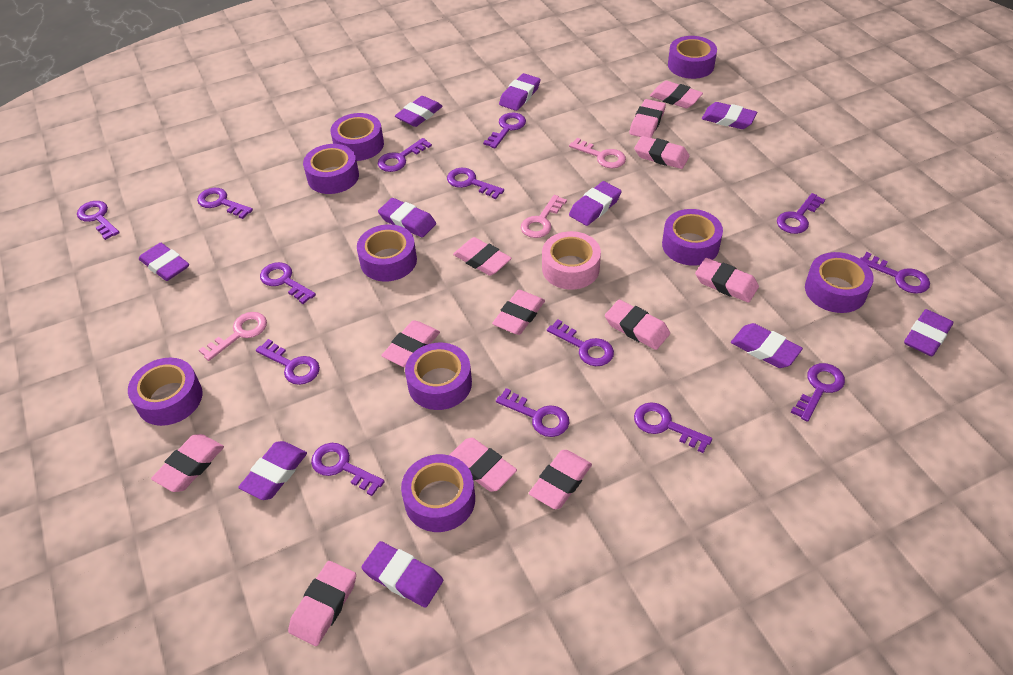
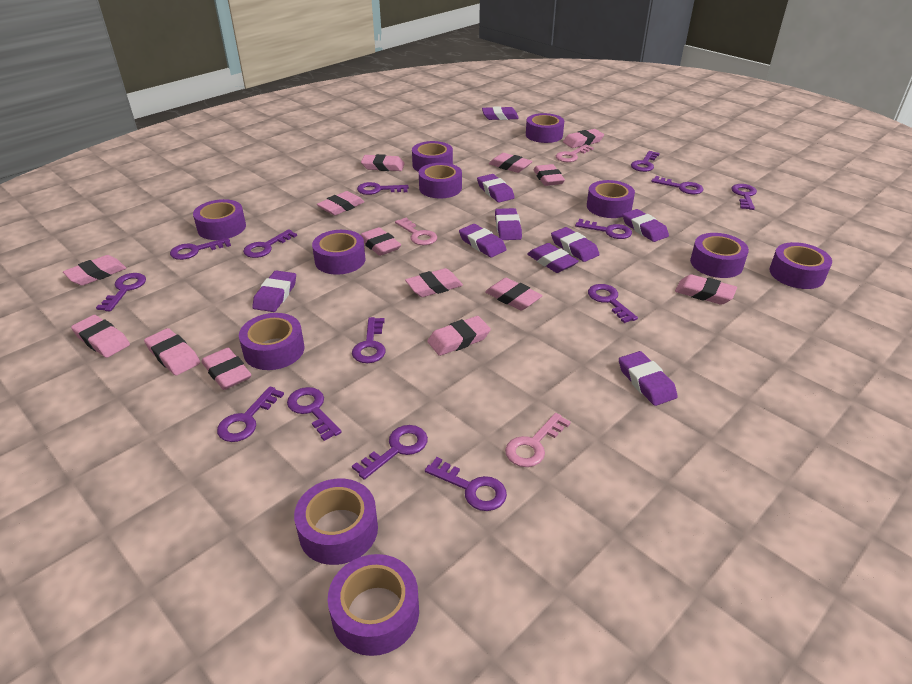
pink eraser: [151,434,224,492] [288,561,356,646] [381,320,440,367] [450,438,517,492] [453,237,512,276] [492,290,545,335] [529,450,592,509] [605,300,670,350] [629,99,666,138] [634,136,690,169] [650,81,703,109] [695,258,759,303] = 12 -> [63,255,126,286] [71,315,130,358] [144,328,200,376] [201,348,251,390] [317,191,364,215] [360,227,401,256] [361,154,405,171] [405,268,463,297] [427,316,491,356] [485,278,543,310] [489,153,533,173] [534,164,565,186] [563,129,604,148] [675,275,737,305] = 14
pink tape: [542,231,601,290] = 1 -> none = 0
purple eraser: [139,243,189,281] [238,441,307,500] [361,541,443,608] [378,198,436,237] [395,96,443,127] [499,73,541,111] [569,181,622,226] [702,102,757,129] [731,323,803,368] [904,309,953,356] = 10 -> [252,270,296,312] [459,224,507,257] [477,174,515,203] [482,106,519,120] [495,208,522,240] [527,243,579,273] [551,227,600,262] [619,351,678,406] [622,209,669,242] = 9
purple tape: [128,358,203,426] [303,144,359,194] [331,113,384,161] [357,224,417,281] [401,454,475,532] [405,343,472,410] [662,209,723,266] [668,36,717,79] [805,252,874,313] = 9 -> [193,199,246,240] [239,313,305,370] [294,479,378,565] [312,230,365,275] [328,554,419,656] [412,141,453,172] [419,163,462,198] [526,113,564,143] [587,180,635,218] [690,233,749,278] [770,242,832,289] = 11

